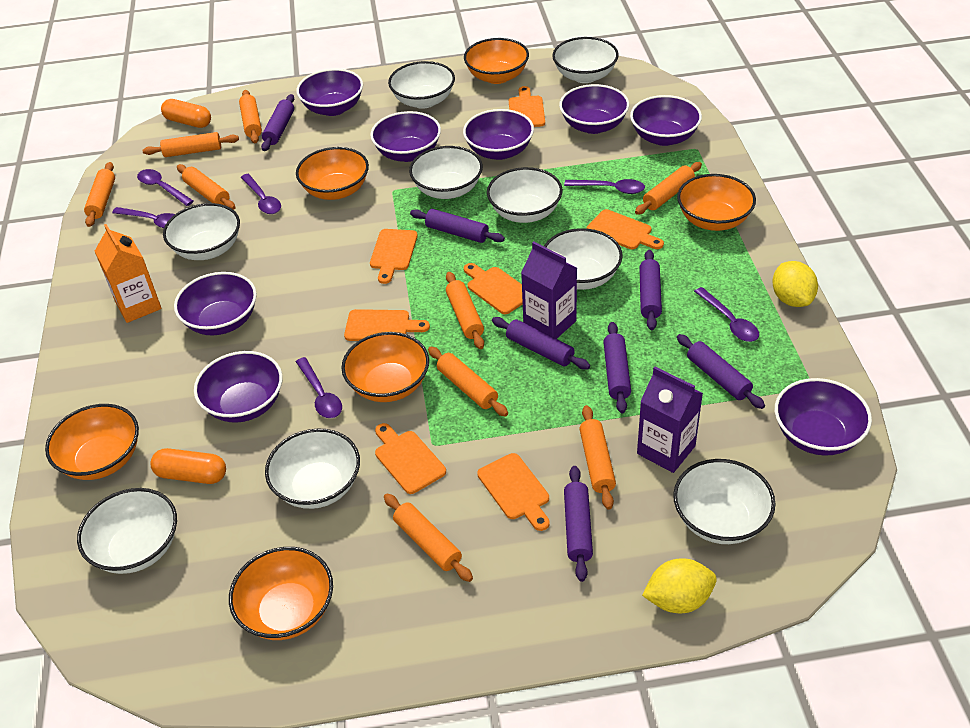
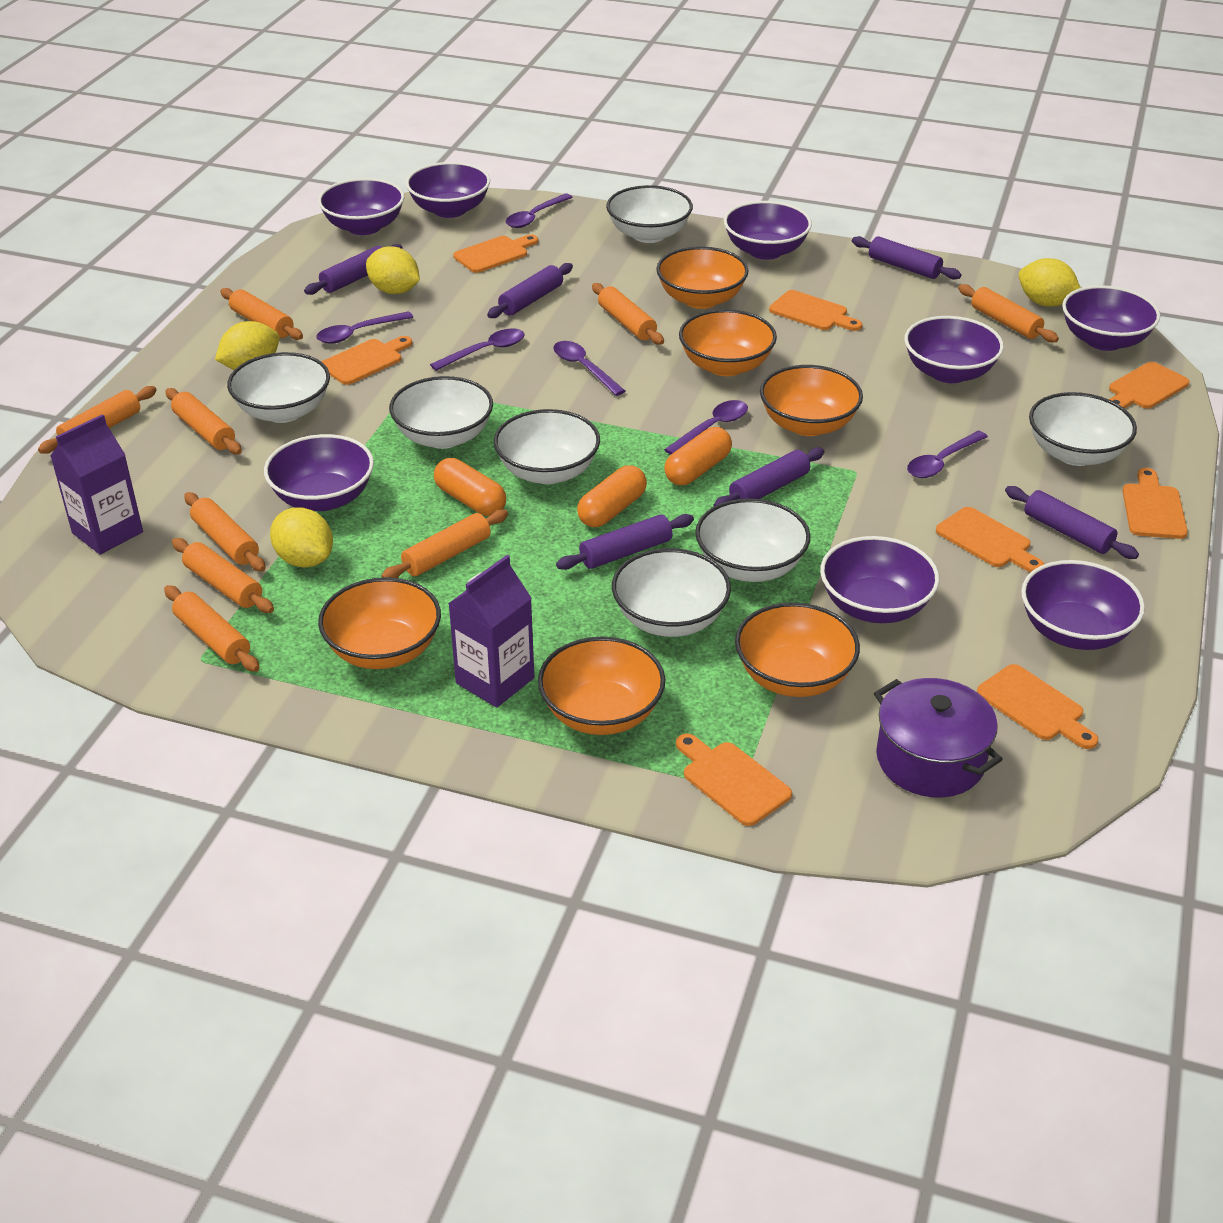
orange capsule: [151,448,226,484] [161,99,211,128] = 2 -> [434,458,506,516] [577,465,647,527] [664,427,732,485] = 3
orange carton: [95,224,162,323] = 1 -> none = 0
orange cutting board: [344,309,430,341] [370,229,418,284] [375,423,446,494] [464,263,523,314] [477,453,550,531] [509,86,545,127] [587,209,664,249] = 7 -> [322,336,412,385] [453,235,538,273] [676,734,792,826] [769,290,862,331] [936,507,1044,573] [977,664,1098,749] [1109,362,1189,409] [1122,468,1188,539] = 8
purple pot: none = 0 -> [874,678,1003,797] = 1
purple rolling pin: [261,94,294,151] [410,209,505,243] [492,317,590,370] [564,466,593,582] [603,322,631,413] [639,250,662,330] [677,334,765,409] = 7 -> [304,244,402,295] [487,263,573,318] [556,514,694,570] [713,447,825,507] [852,236,961,279] [1005,486,1139,559] = 6
white bowl: [77,488,177,574] [163,203,240,260] [265,428,360,509] [388,61,455,109] [409,146,483,199] [487,167,563,223] [544,228,622,290] [552,37,619,83] [673,459,776,544] = 9 -> [227,352,330,423] [389,376,493,449] [494,409,600,484] [606,185,693,243] [612,548,731,637] [695,498,810,582] [1029,392,1137,466] = 7
yellow lemon: [642,558,717,613] [772,261,818,307] = 2 -> [215,321,279,370] [270,507,333,567] [366,246,420,294] [1019,258,1080,306] = 4

